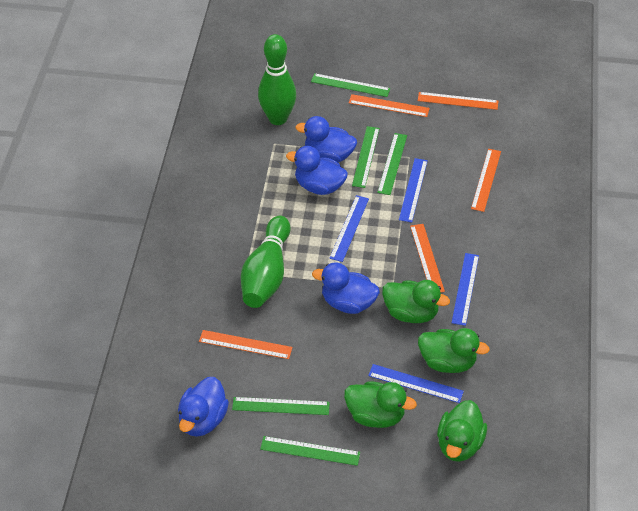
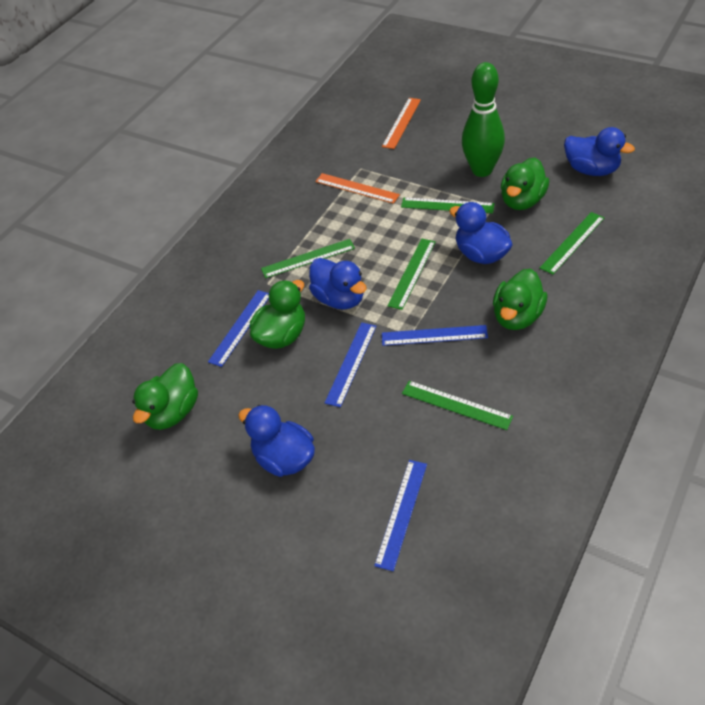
green bowling pin: [241,215,290,308] [258,34,296,125] = 2 -> [462,62,505,177] = 1
orange ruler: [199,330,293,359] [349,94,430,117] [410,224,445,292] [418,92,498,110] [471,149,501,212] = 5 -> [315,173,400,204] [382,98,421,149] = 2

